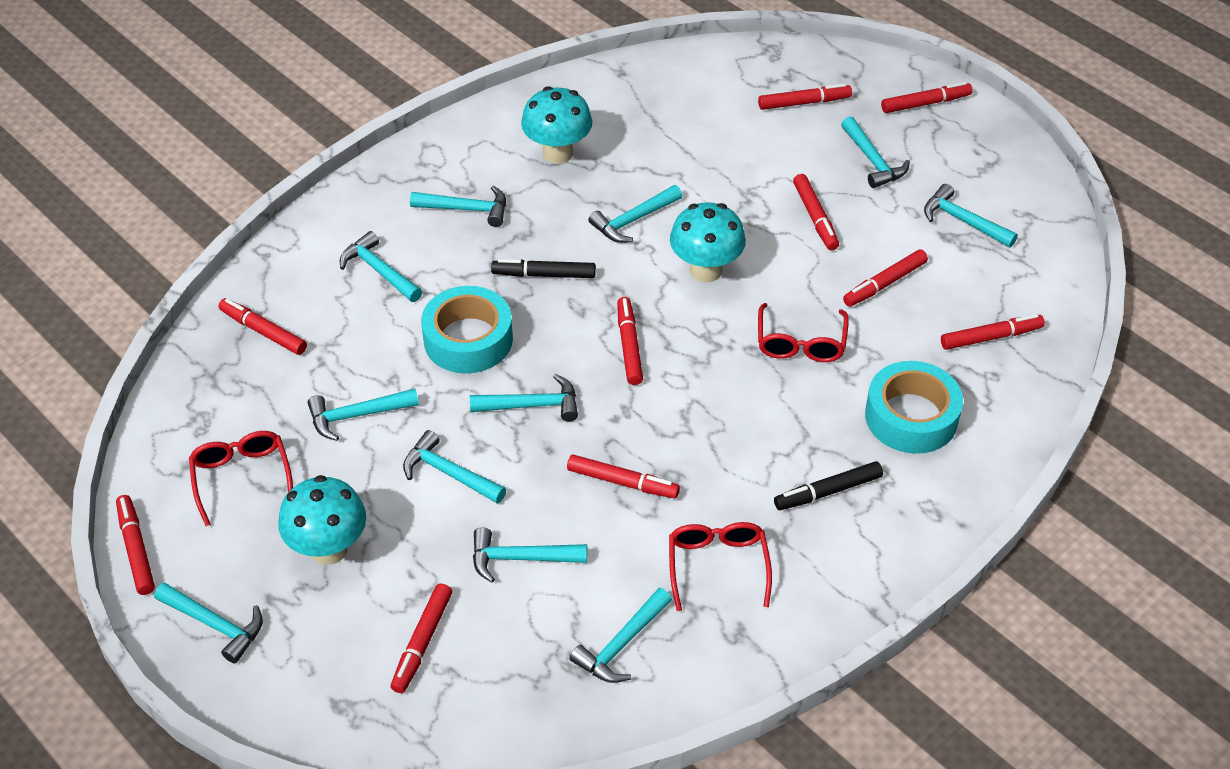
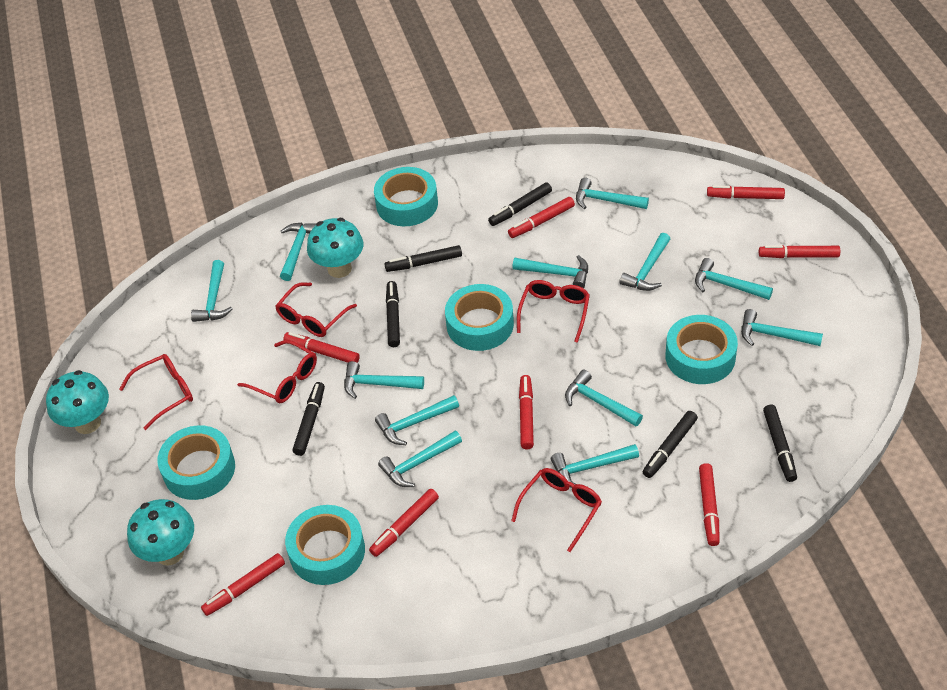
black marker: [491,259,596,278] [774,461,883,510] = 2 -> [293,382,325,456] [384,245,462,272] [386,281,400,347] [488,182,552,226] [643,411,698,478] [763,405,797,482] = 6
red glasses: [189,431,293,526] [669,522,772,611] [758,303,849,362] = 3 -> [119,354,193,430] [237,340,317,403] [276,282,357,337] [511,468,602,552] [517,280,590,343] = 5
red marker: [116,495,155,595] [219,298,307,355] [391,583,452,693] [567,454,680,499] [617,297,643,385] [758,83,852,110] [793,174,839,250] [843,249,928,307] [881,82,973,113] [941,314,1045,350] = 10 -> [201,553,285,616] [283,332,360,363] [369,489,439,557] [508,197,575,238] [519,375,534,449] [699,463,720,546] [707,185,785,199] [759,245,840,258] = 8
turquoise hammer: [154,582,263,664] [308,389,419,441] [340,231,422,302] [403,430,506,504] [410,186,506,227] [470,374,578,422] [473,527,587,583] [569,588,672,683] [588,185,682,243] [841,116,910,188] [924,184,1018,248] = 11 -> [191,260,233,322] [280,223,317,281] [344,361,424,399] [375,395,459,445] [378,431,462,487] [512,255,588,288] [551,444,639,488] [565,370,643,426] [576,178,649,209] [619,233,670,291] [695,258,773,300] [741,309,823,346] = 12
turquoise tape: [421,286,513,374] [865,361,963,454] = 2 -> [157,425,235,500] [285,505,365,585] [374,167,438,226] [445,284,514,351] [666,315,738,384] = 5

